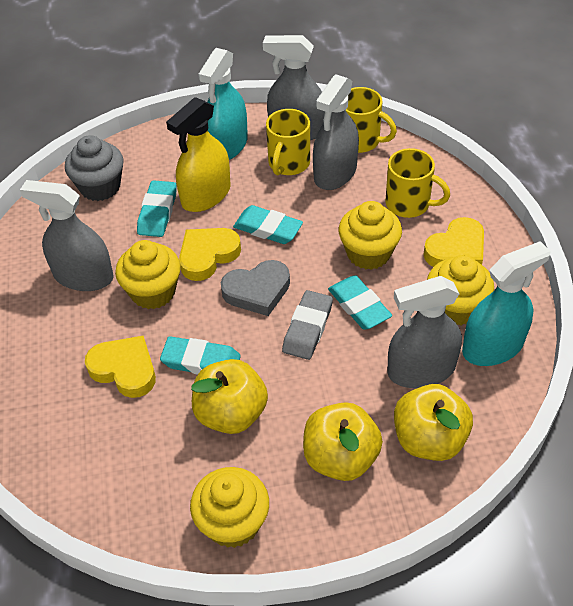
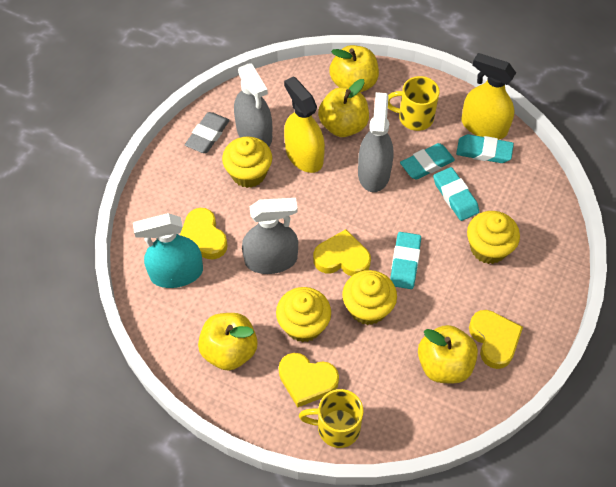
grey cupcake: [65,135,124,201] = 1 -> none = 0
grey heart: [221,260,290,316] = 1 -> none = 0
grey spray bottle: [20,180,114,291] [263,35,325,140] [313,74,359,190] [387,276,462,388] = 4 -> [234,64,272,147] [242,198,298,274] [358,92,393,192] = 3
turquoise spray bottle: [198,48,248,160] [462,241,551,366] = 2 -> [133,213,203,288] = 1
yellow apple: [191,359,268,434] [303,402,383,481] [394,384,473,461] = 3 -> [198,313,258,371] [318,79,369,137] [329,45,379,92] [418,325,478,383] = 4
yellow heart: [85,336,156,398] [179,228,241,281] [423,217,484,267] = 3 -> [180,208,228,259] [279,353,339,408] [313,229,371,276] [469,310,523,369] = 4
yellow mug: [266,109,310,176] [346,87,397,153] [385,148,450,218] = 3 -> [299,389,364,448] [388,76,440,131] = 2
yellow spray bottle: [166,97,231,212] = 1 -> [284,76,325,173] [461,53,516,140] = 2

